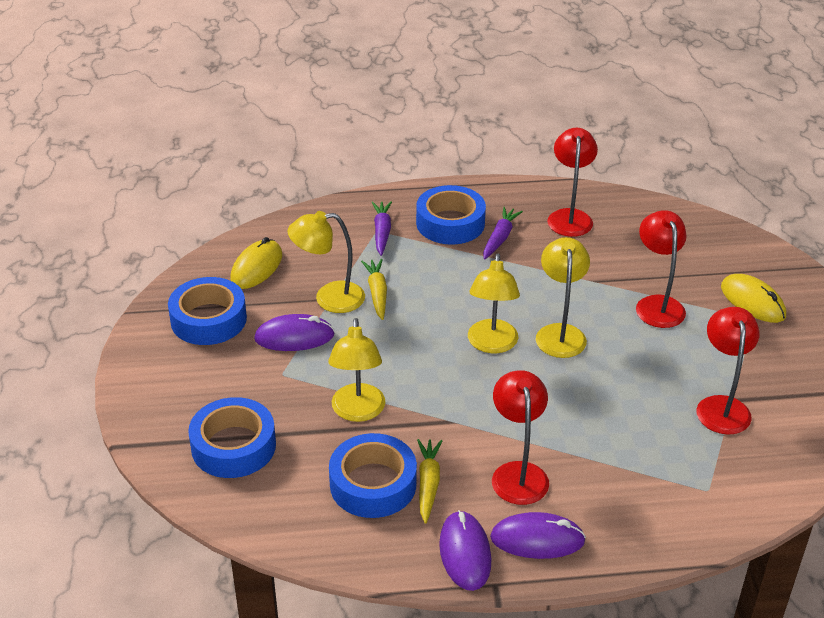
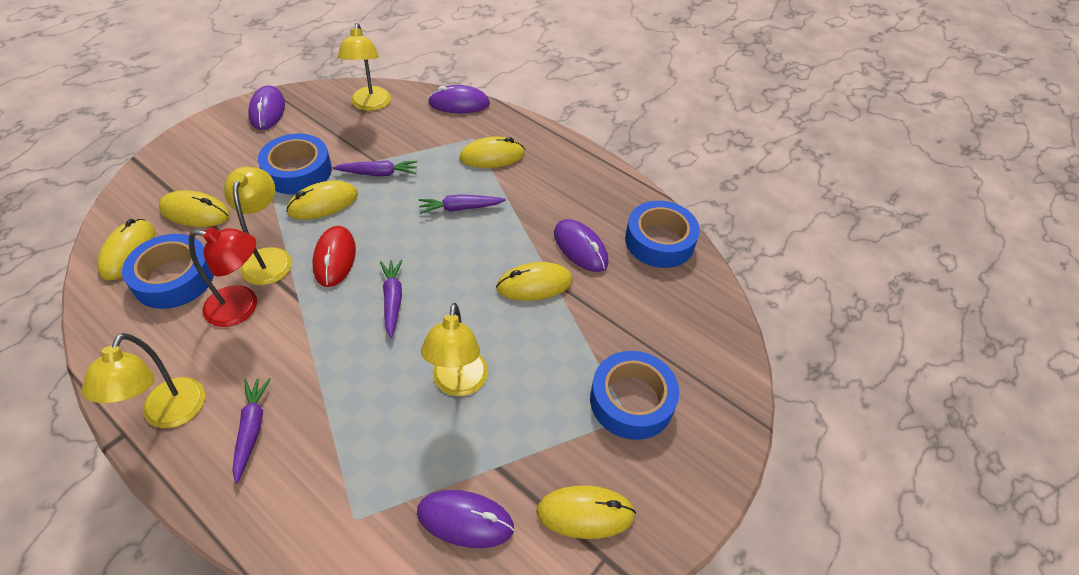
purple carrot: [372,201,392,256] [483,207,523,260] = 2 -> [232,378,271,483] [332,160,417,176] [380,259,402,338] [419,194,506,214] = 4
purple mouse: [254,314,335,351] [439,510,491,591] [490,512,586,559] = 3 -> [248,86,285,130] [417,490,514,548] [428,85,490,113] [554,219,609,272] = 4
red lamp: [492,370,549,505] [547,128,598,237] [636,210,687,328] [696,307,760,435] = 4 -> [189,227,257,327] = 1
red mouse: none = 0 -> [312,226,356,287] = 1
yellow carrot: [361,259,387,320] [417,439,442,524] = 2 -> none = 0
yellow mouse: [230,237,282,289] [721,274,786,323] = 2 -> [97,219,155,280] [158,190,230,227] [286,180,358,220] [459,136,525,168] [496,262,573,301] [536,485,636,539] = 6

